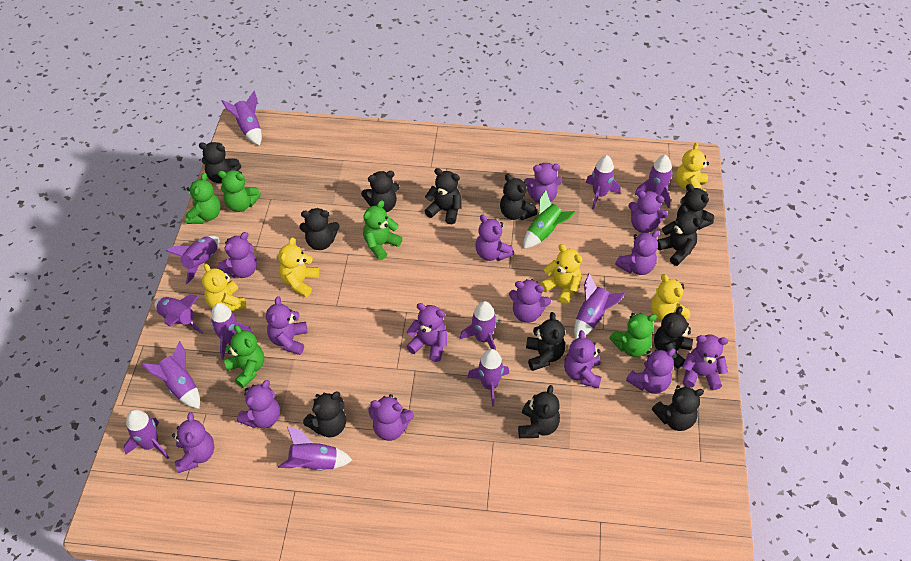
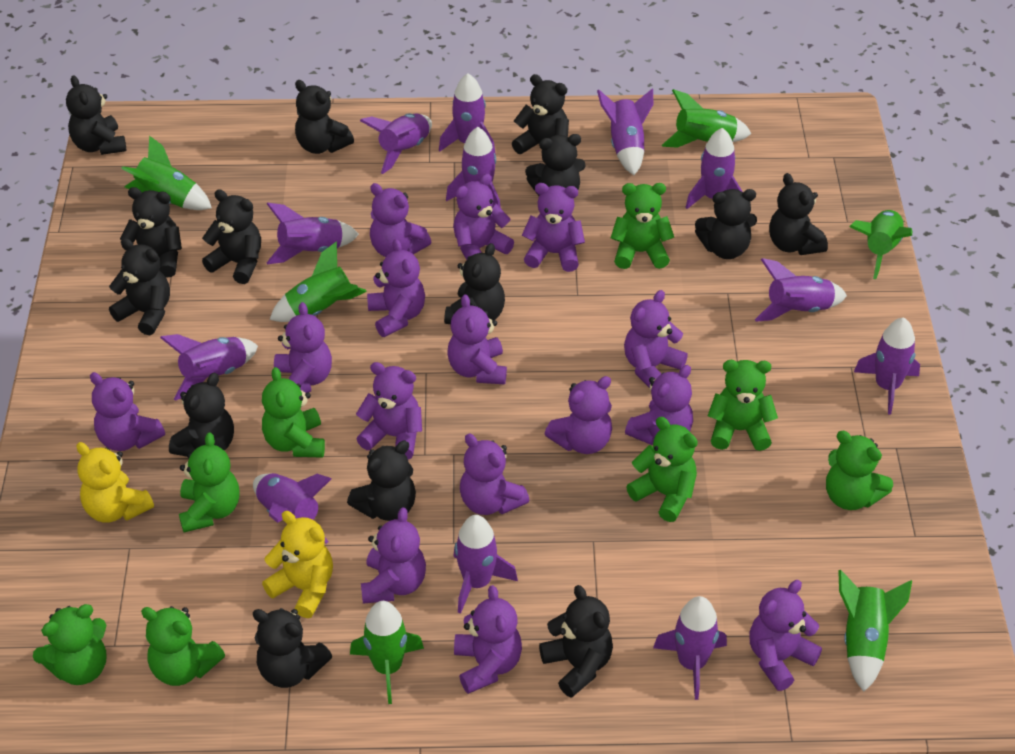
black teddy bear: [199,142,241,183] [299,208,340,250] [303,392,346,437] [361,171,399,212] [425,168,461,224] [500,174,537,220] [518,385,560,438] [526,312,565,371] [652,385,704,431] [654,306,693,369] [657,206,701,266] [677,184,714,230] = 12 -> [66,75,126,155] [109,238,170,335] [120,187,182,277] [169,373,234,457] [202,189,261,284] [253,608,332,688] [295,80,354,154] [347,441,416,521] [444,243,505,324] [512,74,569,162] [525,134,585,196] [539,585,613,698] [695,189,757,259] [769,173,828,255] = 14
green rocket: [523,190,575,249] = 1 -> [121,136,212,210] [269,242,367,322] [350,601,424,704] [662,89,751,148] [838,570,912,692] [849,210,913,279] = 6
green teddy bear: [185,173,221,224] [218,170,261,212] [224,325,264,388] [363,200,402,260] [609,313,657,357] = 5 -> [33,604,107,685] [141,606,225,686] [179,432,240,533] [262,367,325,458] [611,183,674,269] [626,417,698,522] [708,360,778,451] [826,431,893,510] = 8
purple teddy bear: [172,412,214,473] [218,232,257,278] [237,380,280,428] [266,296,308,355] [368,394,414,441] [406,303,447,362] [476,215,514,261] [509,279,551,323] [524,163,562,203] [564,330,601,388] [615,230,660,275] [626,348,675,394] [629,190,668,233] [682,335,728,390] = 14 -> [90,372,165,451] [274,302,332,393] [356,362,422,460] [361,507,426,604] [367,239,425,337] [370,183,431,257] [448,294,507,384] [453,174,514,260] [454,585,522,694] [460,433,530,515] [522,183,585,272] [545,376,612,454] [624,290,688,388] [625,365,693,445] [750,580,822,691] = 15
yellow teddy bear: [202,264,247,311] [278,237,319,297] [540,244,583,305] [651,274,690,321] [676,143,709,192] = 5 -> [77,442,154,523] [262,511,333,618] = 2

